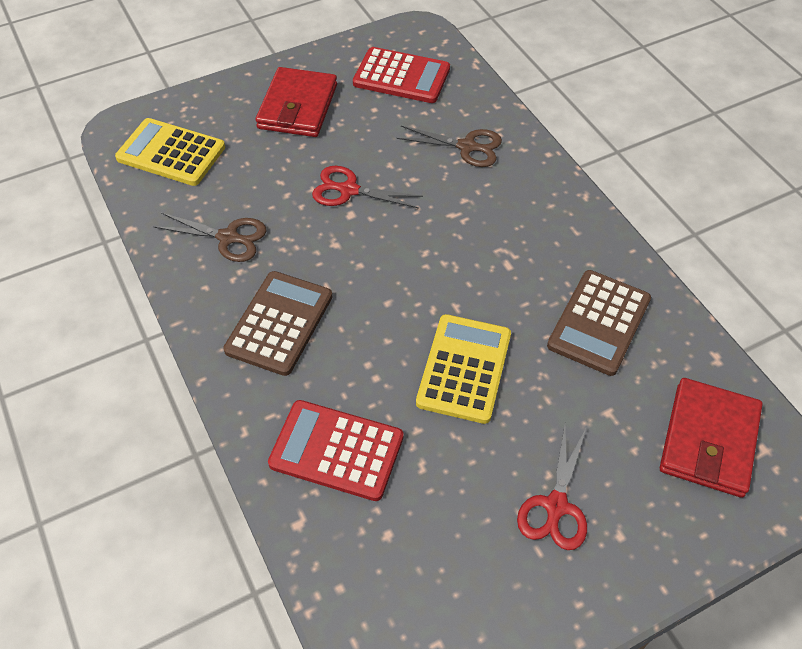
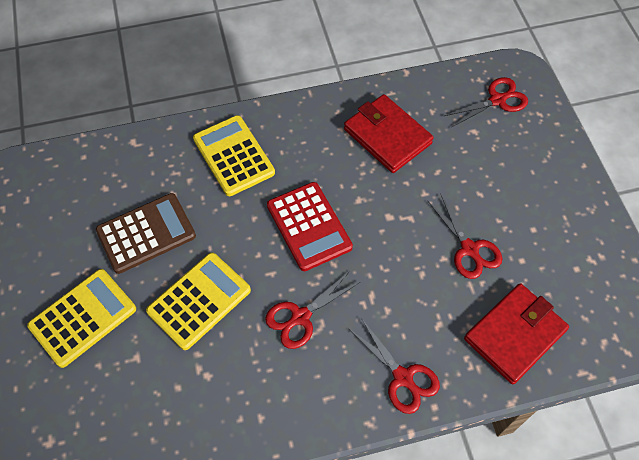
brown calculator: [223,271,332,376] [547,270,651,376] = 2 -> [96,193,196,274] = 1
brown scissors: [154,213,266,262] [396,126,502,167] = 2 -> none = 0
red calculator: [268,400,403,501] [353,47,450,103] = 2 -> [267,182,353,271] = 1
red scissors: [312,166,423,209] [517,426,587,550] = 2 -> [265,271,360,349] [349,318,440,414] [427,195,502,279] [444,77,528,127] = 4
yellow calculator: [115,118,225,186] [416,314,511,424] = 2 -> [27,269,136,368] [146,253,251,350] [193,115,275,196] = 3

